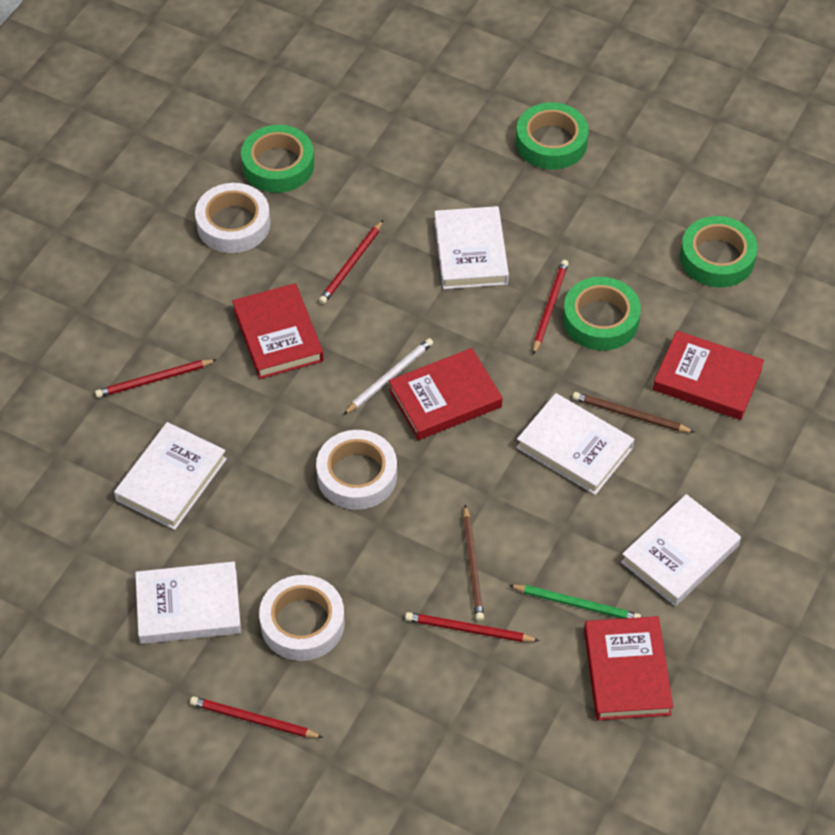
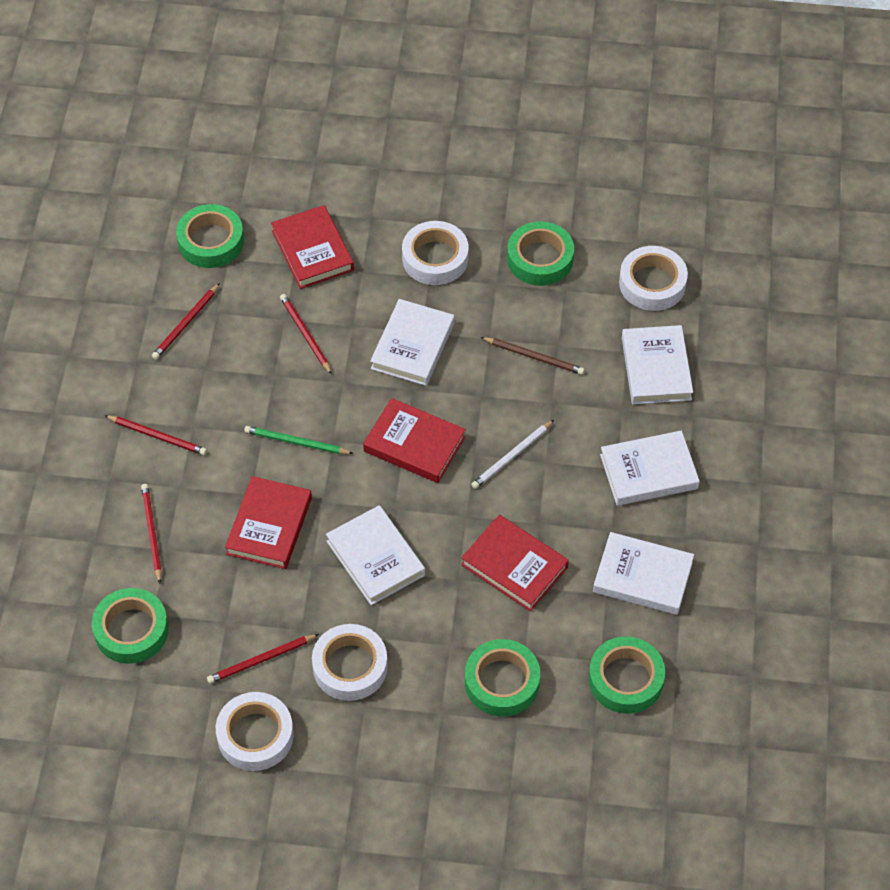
brown pencil: [463,505,484,621] [572,392,695,433] = 2 -> [481,337,585,375] = 1
green tape: [241,125,314,193] [516,102,589,169] [563,277,641,351] [680,216,758,287] = 4 -> [92,588,169,664] [176,204,244,268] [465,639,540,716] [507,221,574,286] [588,636,665,714] = 5
white tape: [195,183,270,253] [259,575,345,661] [316,430,397,510] = 3 -> [216,692,294,771] [312,624,388,701] [402,221,469,285] [619,246,688,311] = 4

